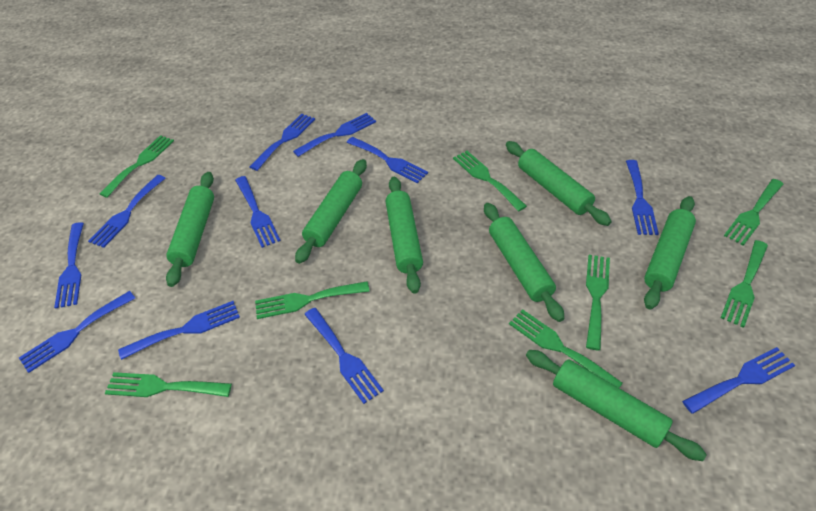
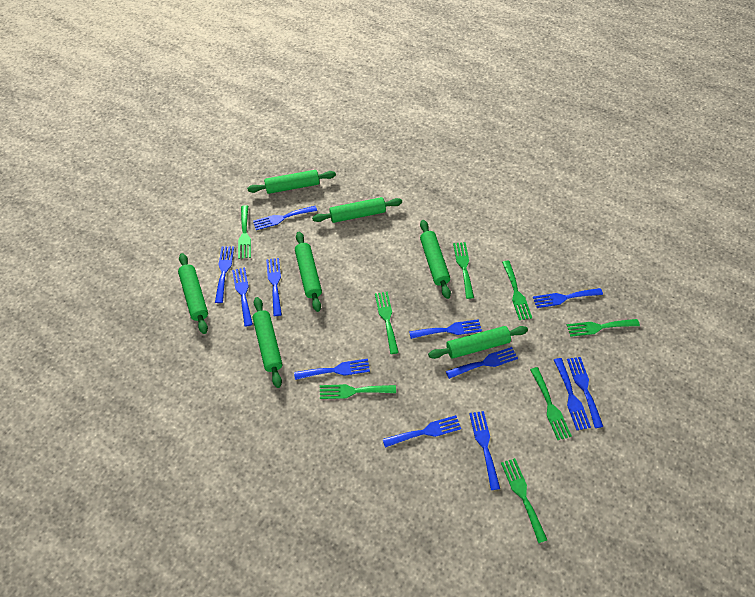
blue fork: [19,291,135,373] [54,222,84,309] [88,175,165,248] [118,301,240,360] [235,176,281,248] [250,114,315,171] [293,113,376,157] [304,308,384,404] [346,137,428,183] [626,160,659,235] [682,347,795,414] = 11 -> [215,246,234,303] [232,267,253,327] [253,206,317,230] [266,258,282,316] [294,359,370,380] [383,415,461,448] [409,319,482,339] [446,347,518,379] [469,411,500,490] [533,288,603,308] [554,358,591,430] [567,357,603,428] = 12

